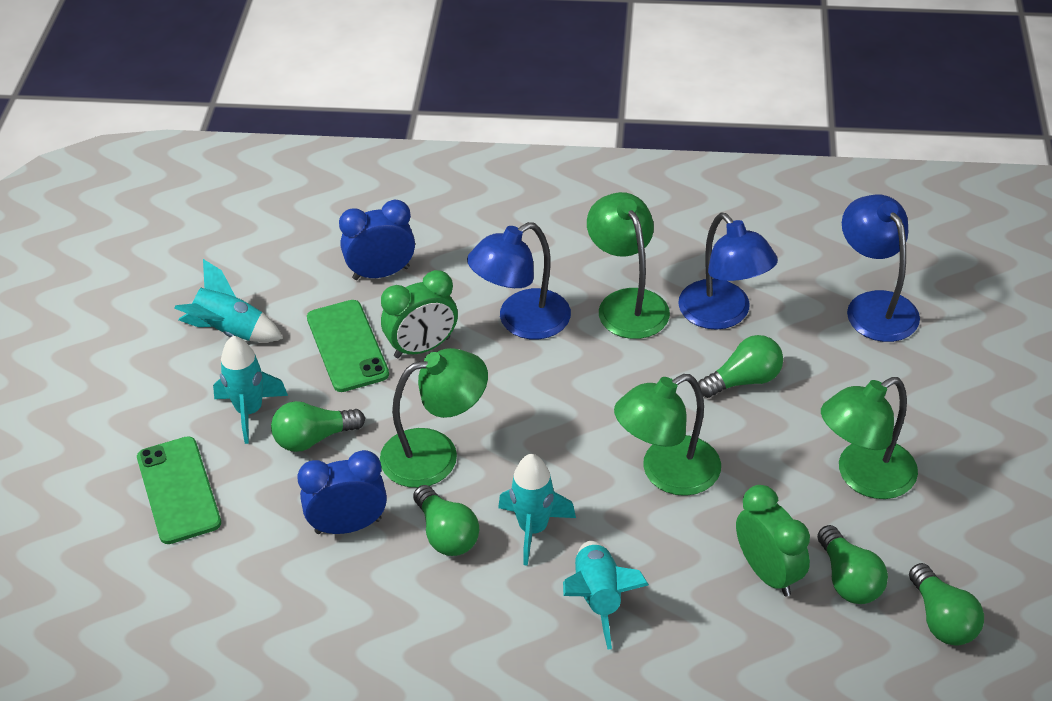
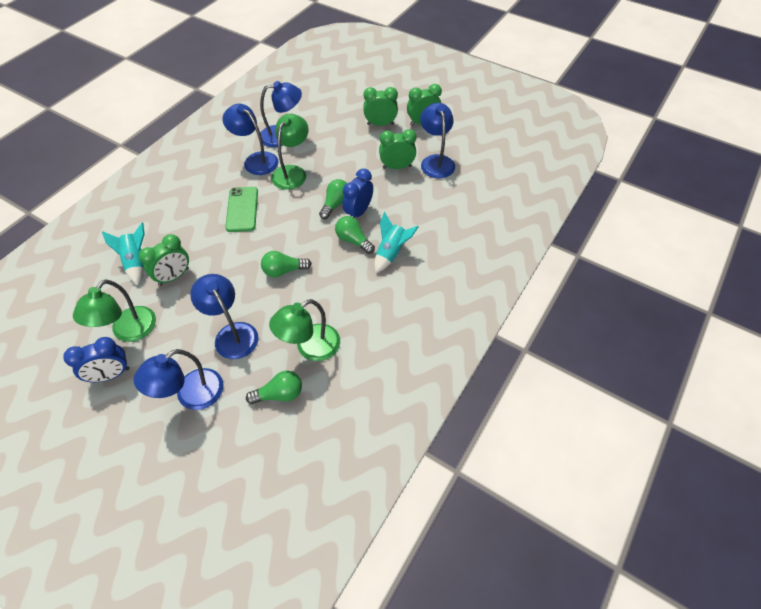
blue lamp: [467,222,571,339] [678,213,778,330] [842,194,920,342] = 3 -> [133,349,224,410] [190,274,259,359] [223,104,279,175] [260,81,302,147] [420,103,455,178] = 5
green clock: [381,270,458,358] [736,485,810,596] = 2 -> [139,234,189,286] [363,87,398,126] [379,129,416,169] [407,84,442,126] = 4
green lamp: [380,348,488,488] [587,192,670,339] [614,374,721,496] [821,377,918,499] = 4 -> [73,280,156,342] [269,299,340,361] [271,114,309,190] = 3
green light bulb: [271,401,365,452] [413,485,479,556] [698,335,783,398] [817,525,888,604] [909,563,984,646] = 5 -> [246,371,302,404] [261,251,312,277] [319,179,347,219] [335,216,375,254] = 4
green phone: [137,436,221,544] [307,300,389,392] = 2 -> [225,187,258,232] = 1
turquoise rocket: [174,259,283,342] [213,336,288,444] [498,454,576,566] [563,541,649,650] = 4 -> [102,223,145,285] [374,212,419,273] = 2

